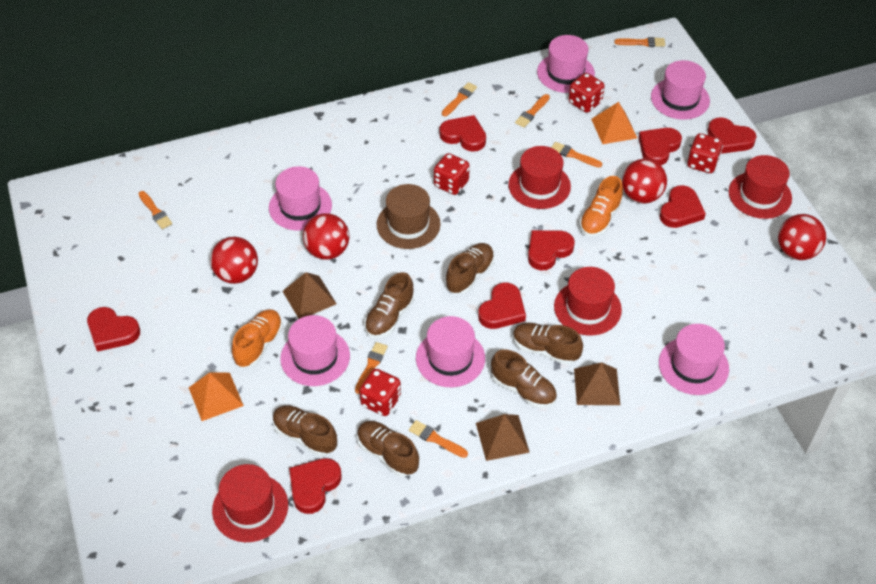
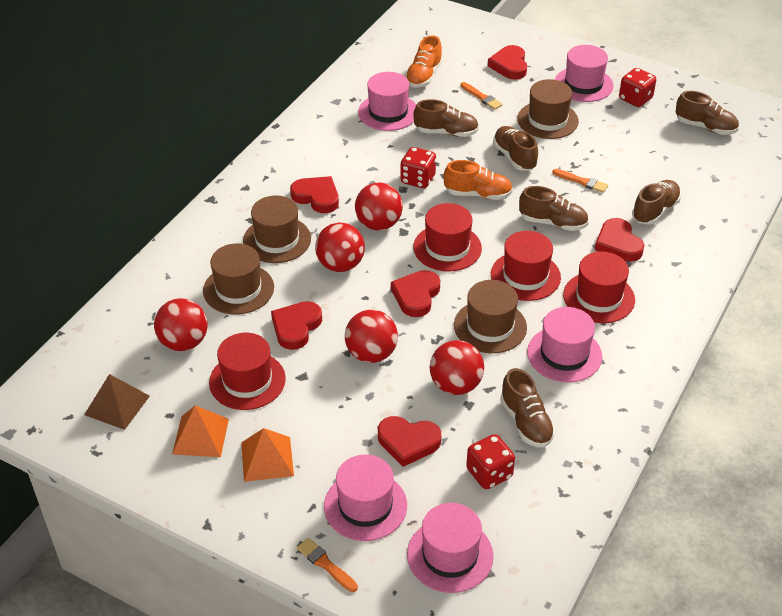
brown hat: [377,184,441,249] = 1 -> [203,243,274,314] [243,195,311,263] [454,280,527,353] [517,79,579,139] = 4
brown pyramid: [282,272,337,319] [476,414,530,461] [574,362,620,405] = 3 -> [84,374,150,430] = 1
orange brush: [139,191,172,229] [355,342,388,394] [409,420,468,458] [442,82,477,116] [515,94,550,128] [551,142,602,167] [614,37,665,47] = 7 -> [297,538,358,592] [461,82,502,110] [552,169,608,193] = 3
pink hat: [269,166,332,230] [280,315,350,386] [416,316,485,387] [537,35,595,93] [651,60,710,120] [659,324,729,395] = 6 -> [324,455,407,541] [358,72,416,131] [407,503,494,593] [527,307,602,382] [555,45,614,102] = 5
red ball: [210,237,258,284] [303,213,349,260] [622,159,667,204] [778,214,826,260] = 4 -> [154,298,208,351] [315,223,365,272] [345,310,398,363] [355,183,403,230] [430,340,484,395] = 5
red dice: [359,369,401,416] [434,153,470,195] [569,73,605,113] [687,133,723,173] = 4 -> [400,147,436,188] [466,434,515,489] [619,68,656,107] = 3
red heart: [87,307,140,352] [289,458,342,514] [440,115,486,152] [478,283,526,329] [528,230,575,271] [638,128,682,165] [659,185,706,228] [707,117,757,154] = 8 -> [271,301,322,350] [290,176,339,213] [378,416,441,467] [391,270,440,317] [487,45,527,80] [595,218,644,262] = 6

